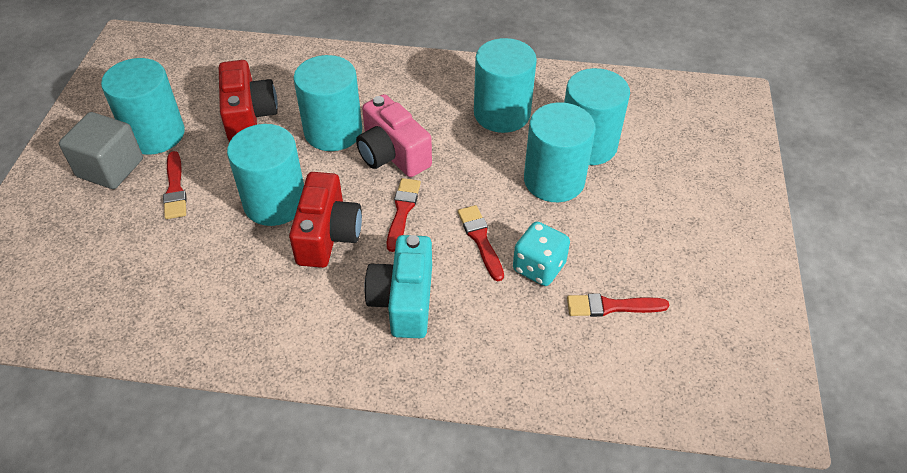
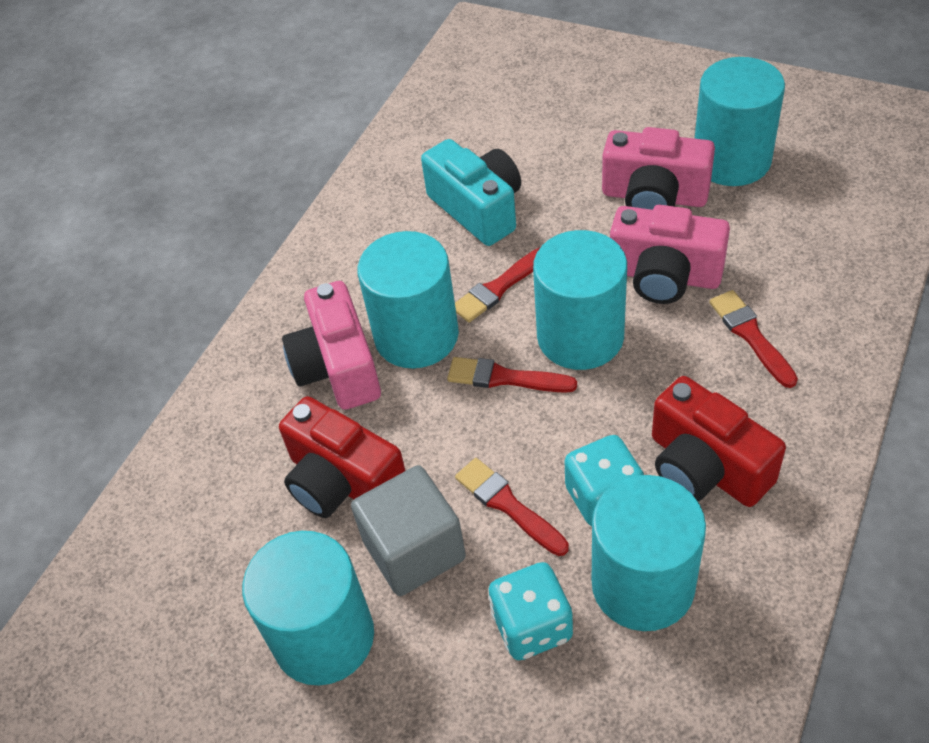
pink camera: [356,94,432,177] = 1 -> [282,281,381,410] [602,127,715,210] [610,205,730,304] = 3
turquoise cylinder: [101,58,185,155] [227,124,304,226] [293,55,362,151] [474,38,537,133] [524,102,596,202] [564,68,630,165] = 6 -> [242,531,374,685] [357,231,459,369] [533,230,627,370] [592,475,706,631] [695,57,785,186] = 5
turquoise dice: [513,222,570,286] = 1 -> [488,562,573,660] [565,435,644,526] = 2

